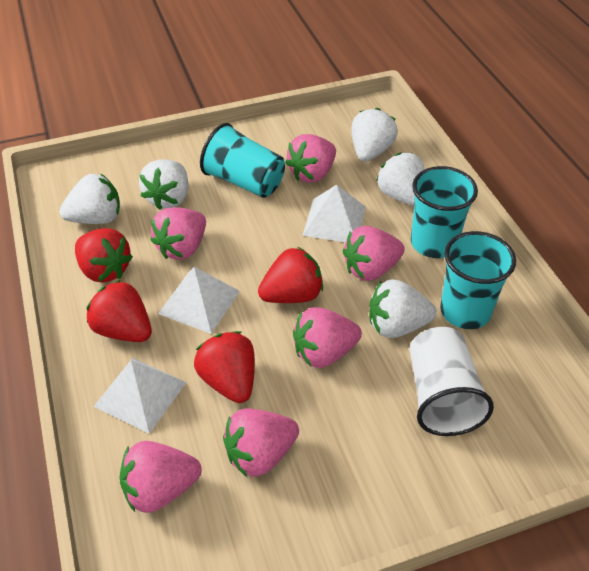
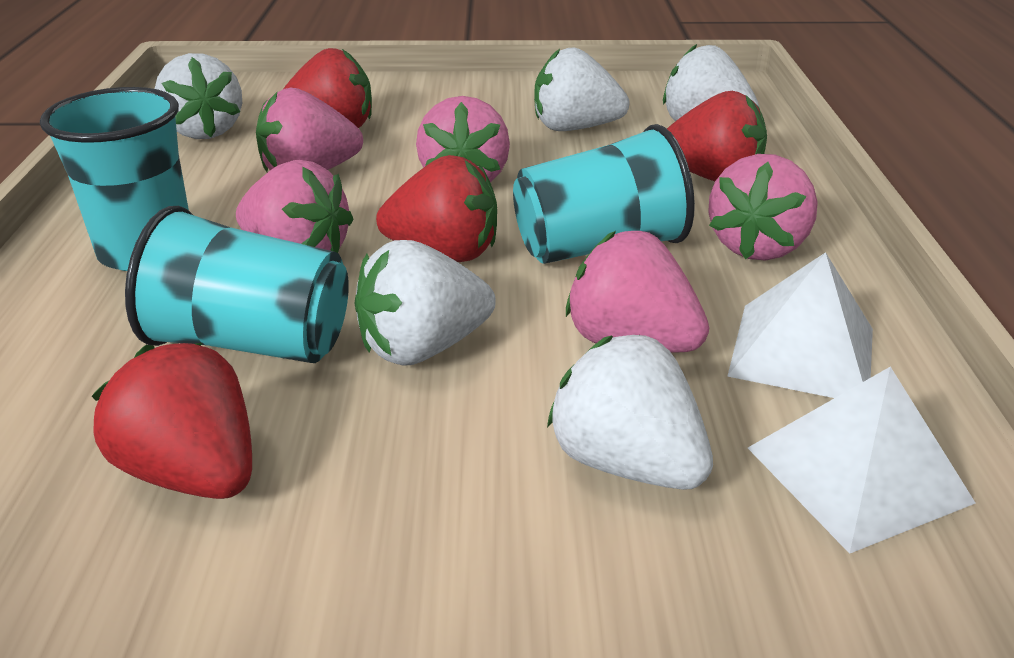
pink strawberry: [119,441,202,513] [150,207,206,260] [223,408,299,478] [285,134,336,183] [293,307,362,368] [343,226,405,281] = 6 -> [236,160,354,253] [256,88,363,172] [416,96,510,183] [566,231,709,353] [708,154,818,261] = 5
white cup: [409,327,494,436] = 1 -> none = 0
white pyramid: [93,358,187,433] [158,267,240,334] [303,185,366,242] = 3 -> [727,252,873,398] [748,366,976,554] = 2

